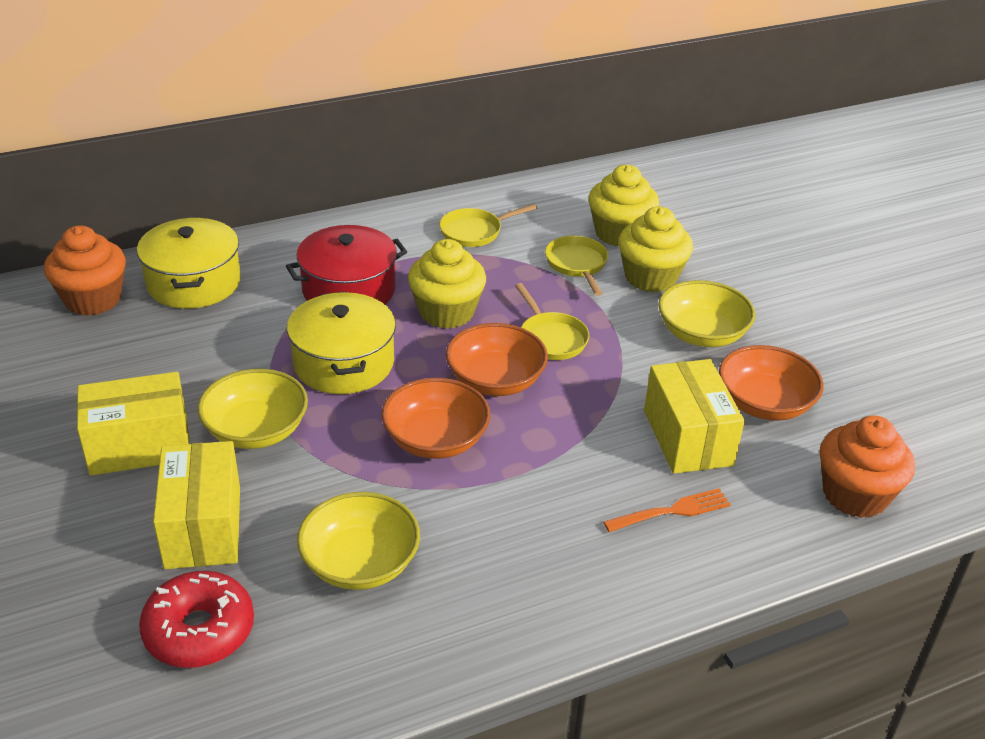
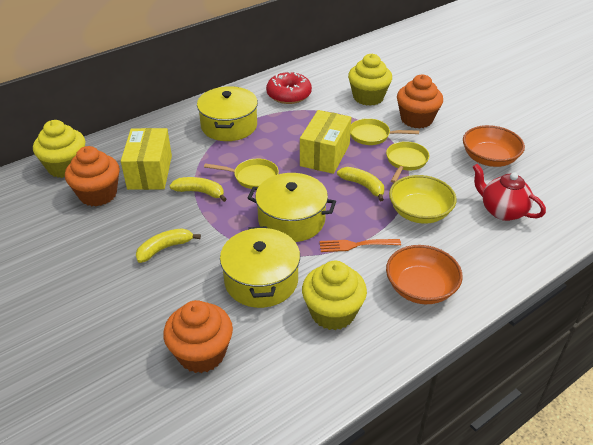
orange bowl: [381,378,490,459] [446,323,548,396] [719,345,824,421] = 3 -> [386,245,463,304] [463,125,525,167] = 2
orange cupcake: [44,225,126,316] [820,415,915,518] = 2 -> [65,146,120,206] [163,300,233,373] [397,75,443,129] = 3
red pot: [286,225,407,304] = 1 -> none = 0
red teapot: none = 0 -> [473,164,546,221] = 1
yellow banana: none = 0 -> [136,228,201,263] [170,177,227,202] [337,167,384,201] = 3
yellow bowl: [197,369,308,449] [297,492,420,590] [658,280,755,347] = 3 -> [389,175,457,224] = 1
yellow box: [77,372,190,476] [153,441,240,569] [644,359,745,474] = 3 -> [121,128,172,190] [300,110,352,174] = 2
yellow pot: [137,218,241,309] [287,292,396,394] = 2 -> [197,86,258,141] [220,226,300,308] [248,173,336,242] = 3

